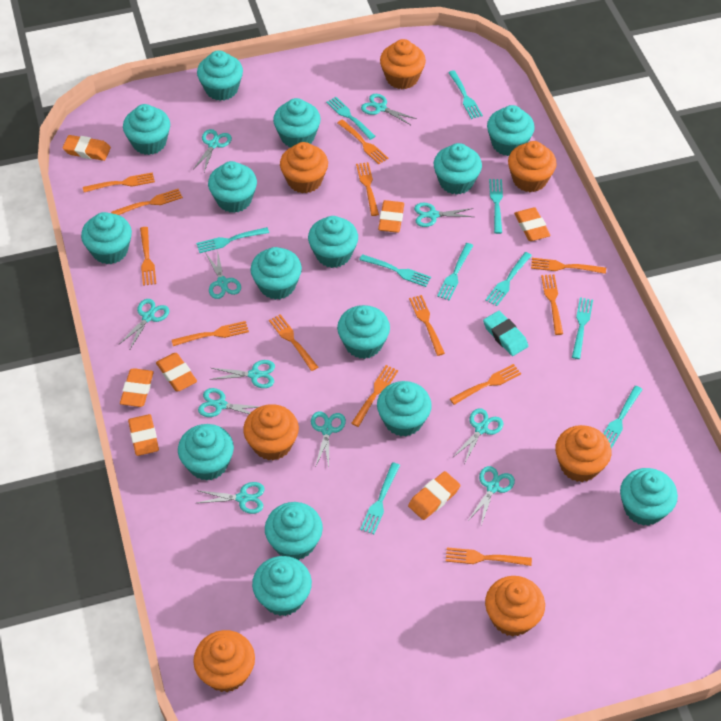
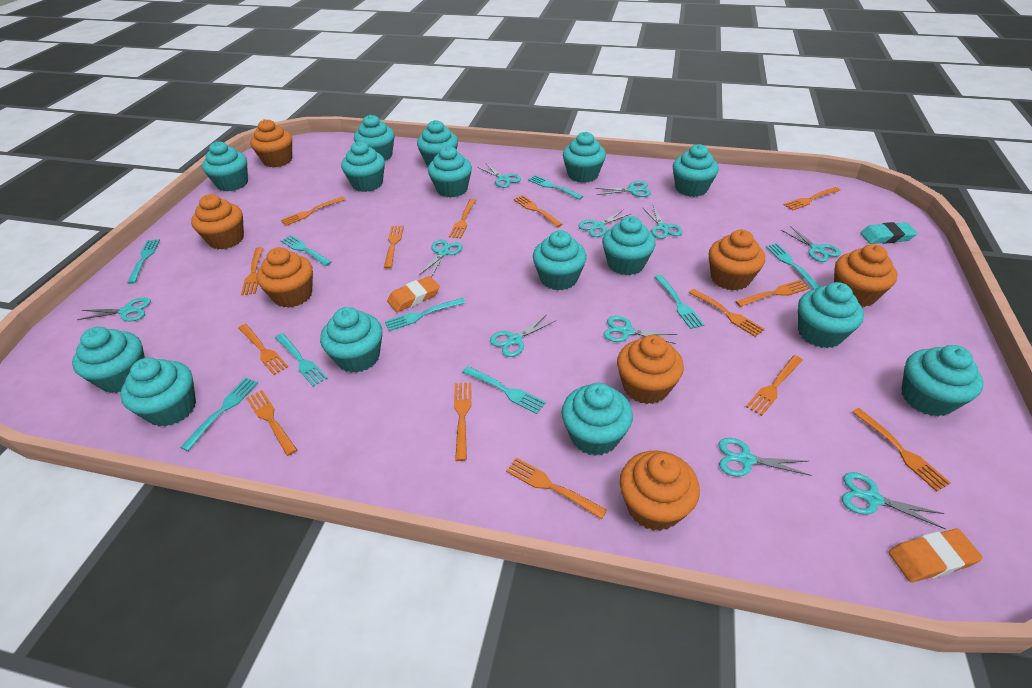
orange eraser: [62,135,111,161] [120,368,154,407] [128,414,159,456] [156,353,197,391] [378,200,404,233] [408,471,460,520] [514,207,551,241] = 7 -> [387,276,440,312] [888,528,983,582] = 2
orange fork: [83,172,155,192] [111,189,183,215] [140,227,156,286] [172,321,249,346] [269,314,318,371] [338,119,388,164] [351,365,398,427] [356,162,379,216] [409,295,445,356] [446,547,532,566] [450,364,521,405] [531,258,606,274] [541,274,563,335] = 13 -> [238,324,288,375] [241,247,263,295] [246,390,297,456] [281,197,346,226] [384,226,404,269] [449,199,476,239] [454,383,471,461] [506,458,607,519] [514,195,563,227] [688,289,765,337] [735,280,810,307] [746,355,803,416] [784,187,841,211] [852,408,951,492] = 14
turquoise fork: [196,227,269,253] [326,97,376,140] [359,254,431,287] [360,462,400,534] [437,243,473,301] [448,70,483,119] [485,252,532,306] [489,179,503,234] [572,297,593,359] [603,386,643,449] = 10 -> [127,239,160,284] [180,378,258,451] [275,333,328,387] [281,235,331,266] [385,298,465,331] [462,366,546,414] [528,175,583,200] [654,275,704,329] [766,243,820,289] = 9

